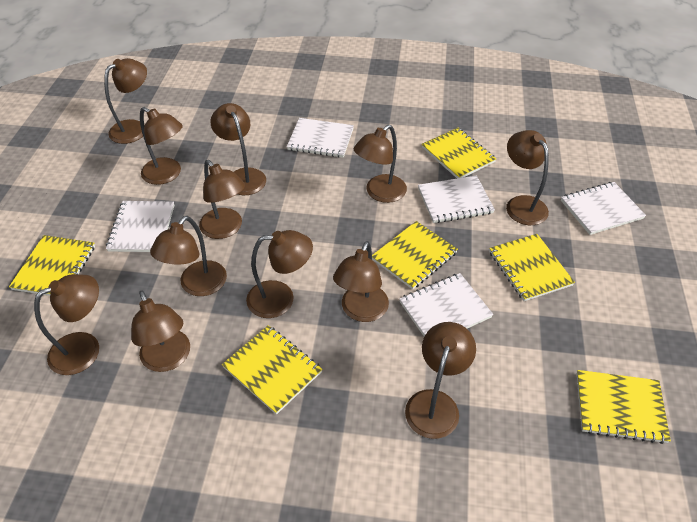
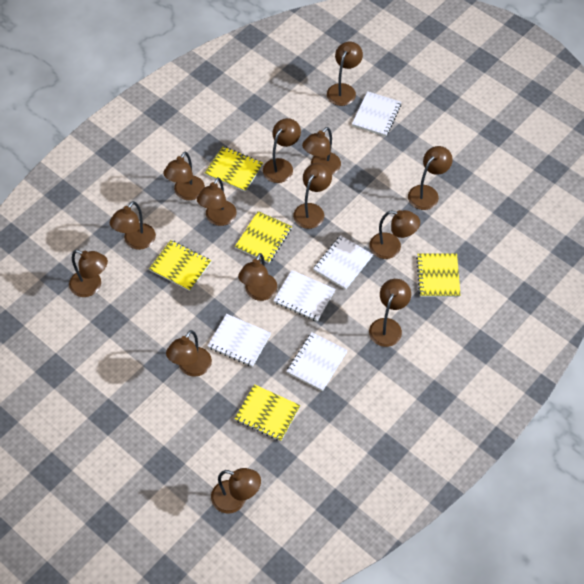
brown lamp: [34,274,99,375] [104,58,147,144] [131,290,190,372] [140,107,183,185] [150,216,227,296] [199,160,245,239] [211,103,266,195] [246,230,313,318] [333,241,389,322] [354,125,407,203] [405,322,476,439] [506,130,549,225] = 12 -> [69,250,108,297] [110,201,156,250] [163,151,205,200] [166,330,212,377] [197,177,237,226] [211,468,261,513] [238,253,277,301] [263,118,301,183] [293,163,332,229] [302,127,341,175] [327,42,363,106] [369,210,420,259] [369,279,411,347] [408,146,453,210] = 14
yellow notebook: [9,235,95,296] [222,325,322,415] [372,221,458,290] [422,128,496,178] [489,234,575,301] [577,370,671,444] = 6 -> [149,240,211,291] [205,146,263,192] [234,384,300,441] [235,211,292,263] [416,254,461,297] = 5

